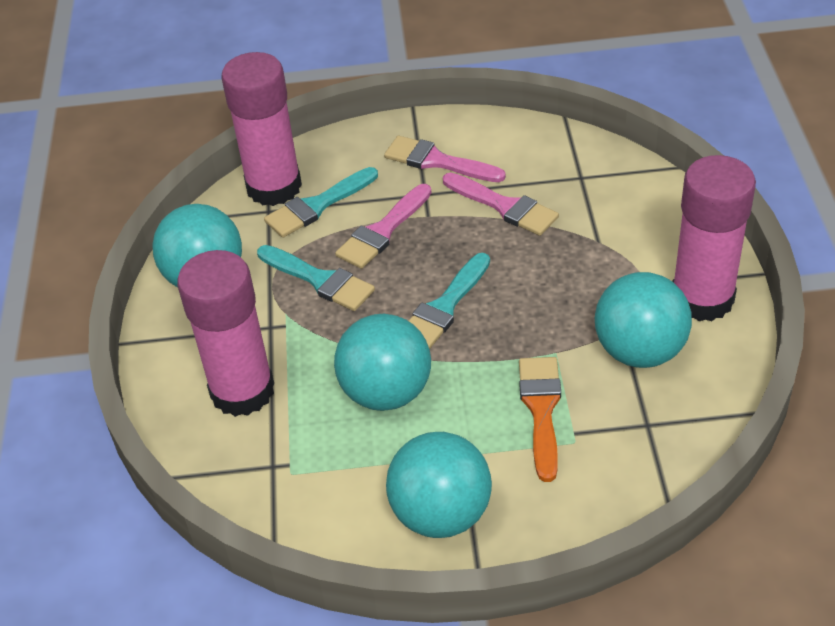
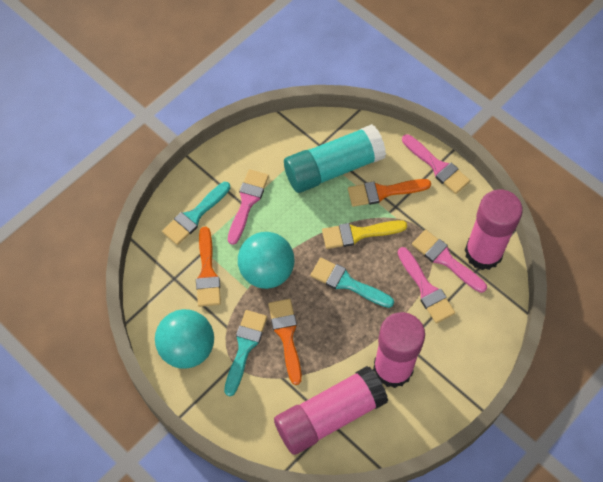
orange brush: [519,357,561,482] = 1 -> [196,227,221,307] [268,299,302,385] [348,179,431,207] = 3
pink brush: [335,184,432,269] [384,136,506,182] [443,173,559,236] = 3 -> [228,169,269,245] [398,247,455,324] [402,134,470,194] [412,229,487,293] = 4
turquoise ball: [152,204,242,287] [334,314,431,411] [386,432,492,538] [595,272,692,368] = 4 -> [155,309,214,369] [238,232,294,289] = 2
turquoise glue stick: none = 0 -> [284,124,386,193] = 1
yellow brush: none = 0 -> [322,220,407,249] = 1

